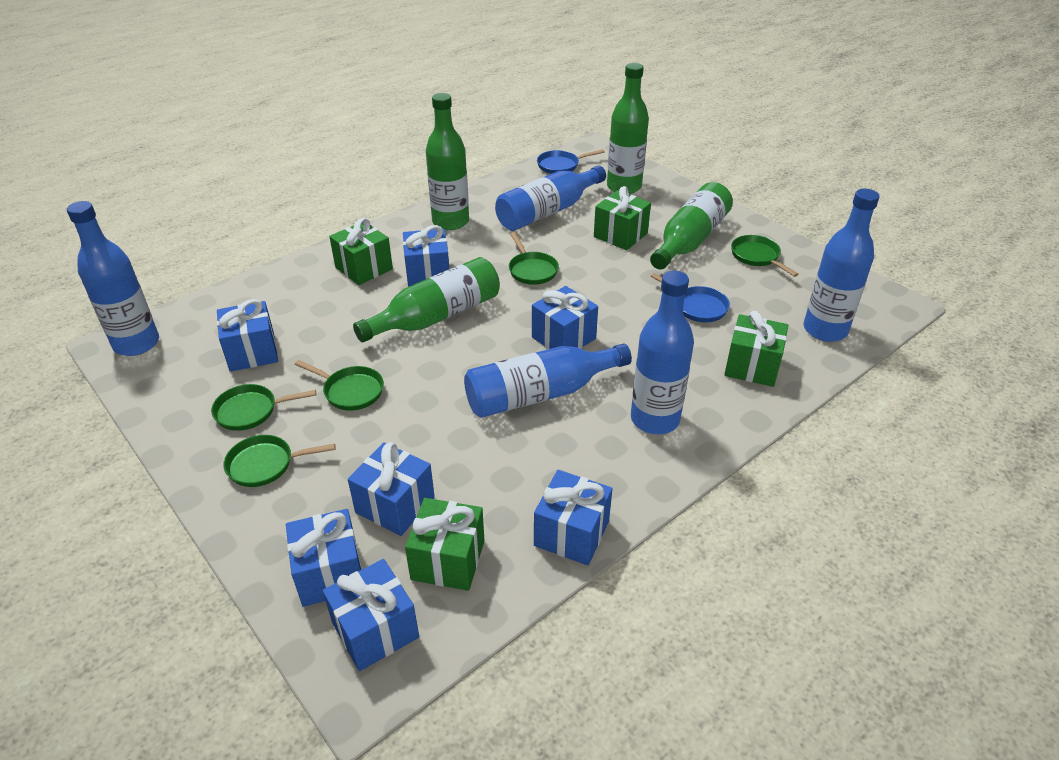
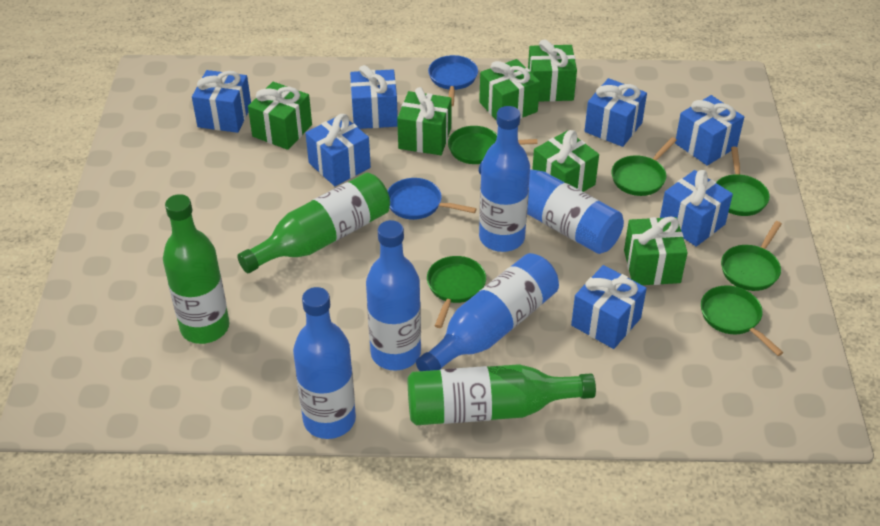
green bottle: [353,257,500,342] [426,93,469,230] [607,63,649,194] [650,182,733,269] = 4 -> [163,194,230,344] [237,173,390,273] [408,364,596,425] = 3
green gift: [329,218,393,285] [405,498,485,591] [594,186,651,250] [724,311,788,387] = 4 -> [248,82,312,150] [397,87,452,155] [479,59,540,121] [528,39,577,102] [532,130,599,192] [624,217,688,285] = 6
green pan: [211,384,316,431] [223,435,336,487] [295,360,384,411] [509,232,559,285] [731,235,798,277] = 5 -> [427,256,486,328] [448,126,538,164] [611,137,677,196] [701,285,783,356] [716,146,770,216] [721,221,782,291] = 6

